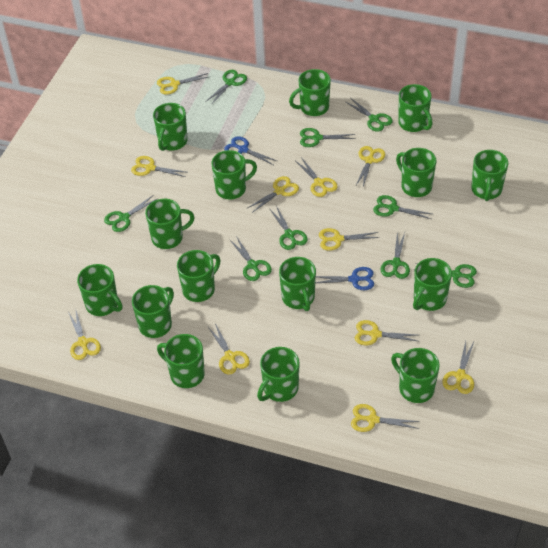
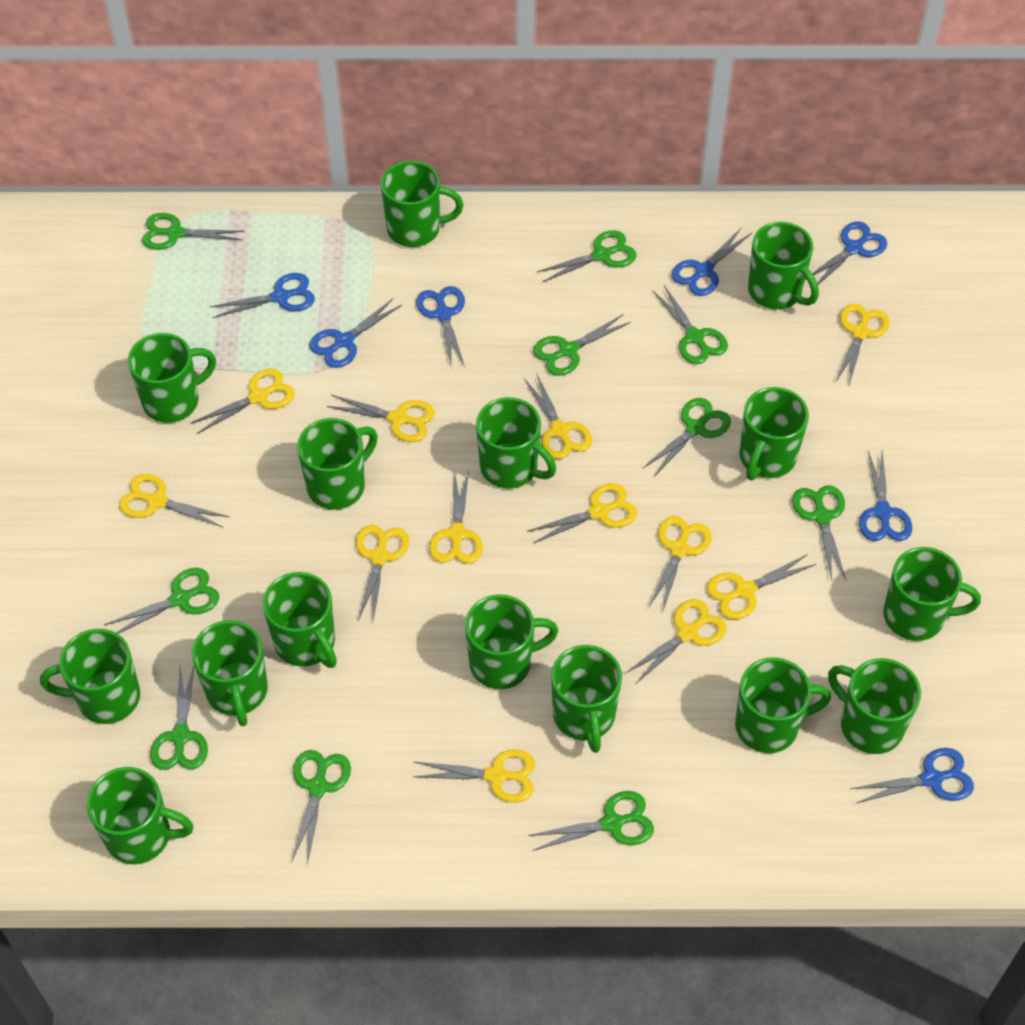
blue scissors: [224,136,277,165] [315,267,374,290] = 2 -> [210,273,315,318] [309,299,402,368] [416,286,465,369] [671,227,752,296] [805,221,887,285] [850,748,974,804] [859,451,912,541] = 7
green scissors: [104,195,157,232] [207,70,247,105] [229,236,272,281] [269,206,308,250] [300,128,356,147] [346,98,393,132] [373,195,432,219] [381,232,410,279] [415,263,477,288] = 9 -> [104,568,219,634] [142,213,245,250] [150,666,208,770] [291,750,351,865] [528,791,654,851] [533,314,631,376] [537,230,637,282] [643,398,731,476] [652,285,728,364] [792,485,846,580] = 10
yellow scissors: [68,311,101,360] [131,156,185,177] [157,73,208,94] [208,323,250,375] [248,176,299,213] [296,157,338,197] [319,228,380,251] [351,404,420,432] [355,320,417,345] [356,146,385,186] [442,341,474,394] = 11 -> [119,474,229,527] [190,368,295,434] [326,395,435,442] [356,525,409,621] [412,749,535,803] [429,470,483,564] [524,373,592,459] [527,483,637,543] [626,599,726,684] [648,516,712,613] [706,554,816,620] [836,304,890,385] = 12

